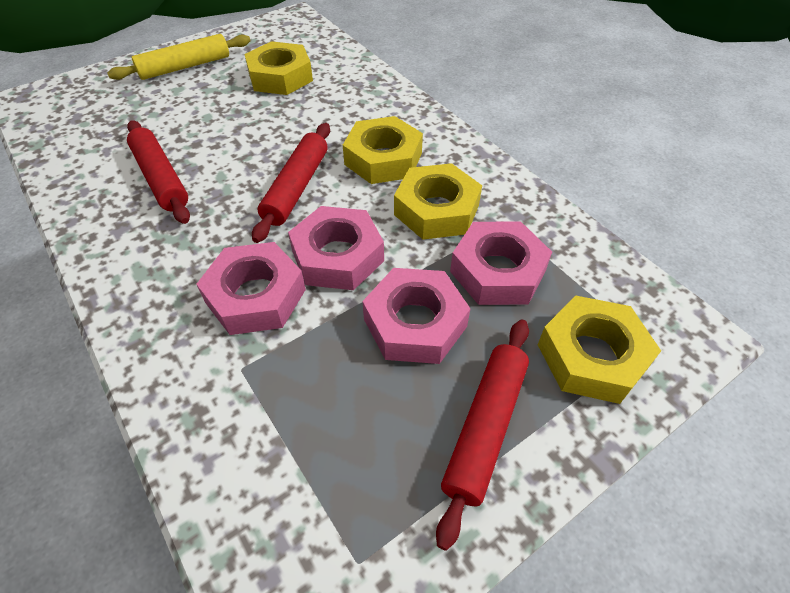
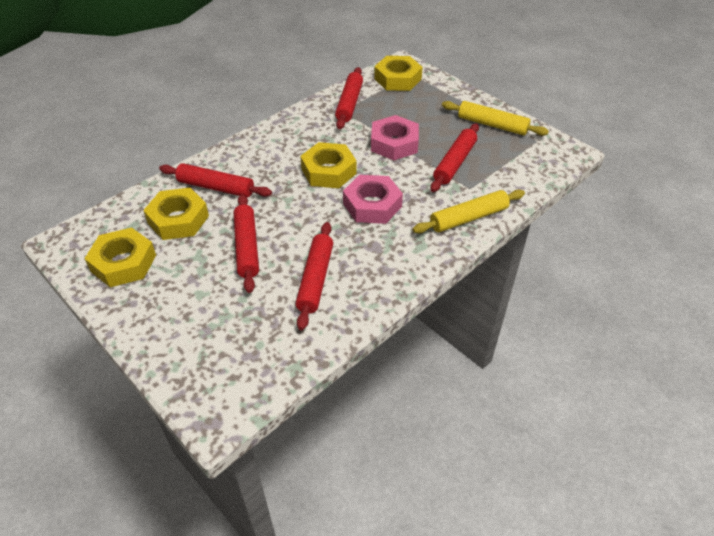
pink nut: [196,242,306,335] [288,206,384,290] [363,268,471,364] [450,221,552,305] = 4 -> [343,175,403,224] [371,115,419,160] = 2
red rolling pin: [127,120,190,224] [252,123,330,243] [436,320,529,551] = 3 -> [159,163,272,198] [233,194,259,293] [295,222,333,330] [335,67,363,129] [430,123,479,192] = 5
yellow rolling pin: [107,34,250,80] = 1 -> [413,190,525,233] [442,101,549,136] = 2

